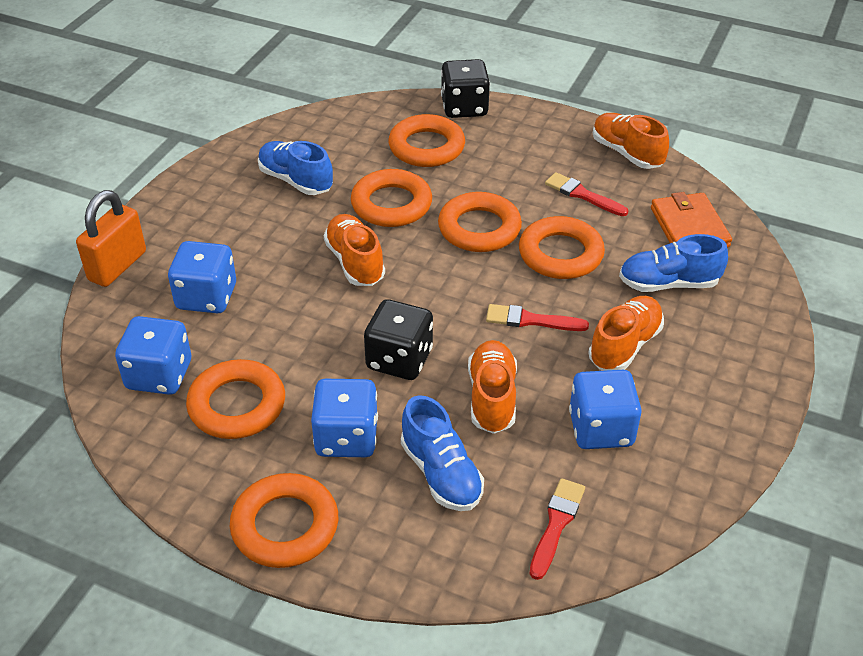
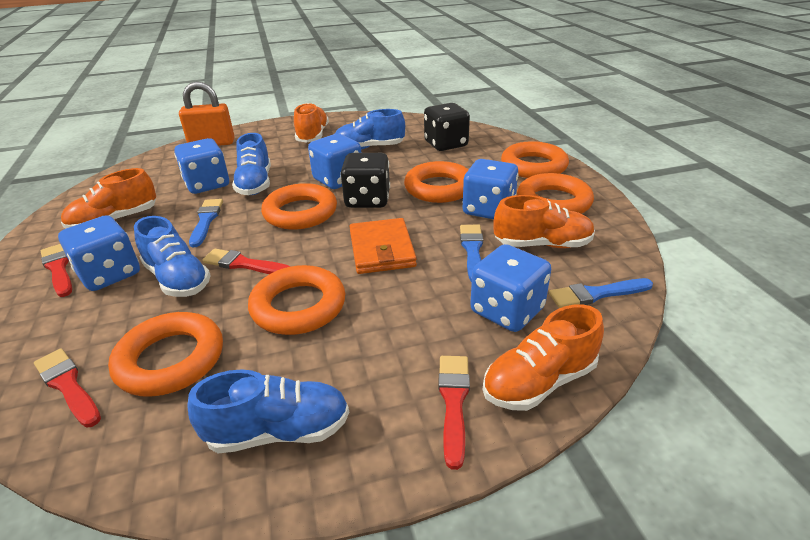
blue brush: none = 0 -> [189,199,223,248] [460,225,483,282] [549,278,653,308] = 3
blue dice: [115,316,191,395] [168,241,236,313] [311,379,378,457] [569,370,642,449] = 4 -> [58,215,140,291] [174,138,229,194] [308,134,361,189] [462,159,518,219] [470,244,551,332] = 5
blue shoe: [258,141,333,195] [401,395,484,511] [619,234,728,292] = 3 -> [134,216,211,297] [187,369,349,453] [232,133,271,195] [335,109,405,149] = 4
red brush: [486,304,589,331] [530,478,585,580] [545,172,628,216] = 3 -> [34,348,101,428] [41,244,72,297] [202,249,291,274] [438,356,470,470] = 4

